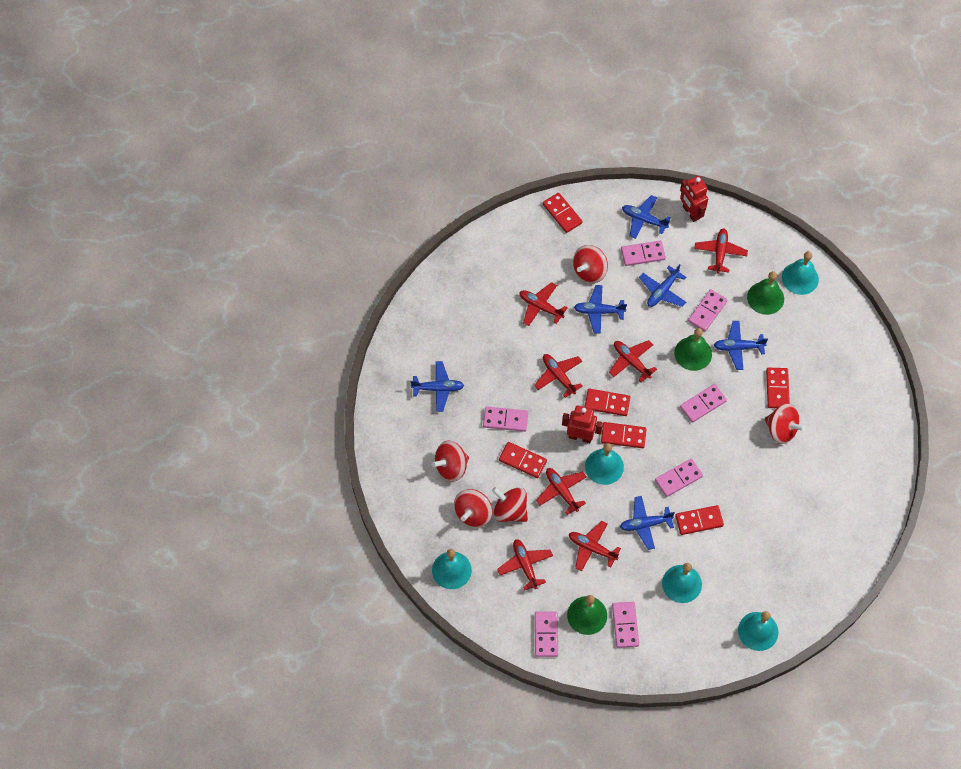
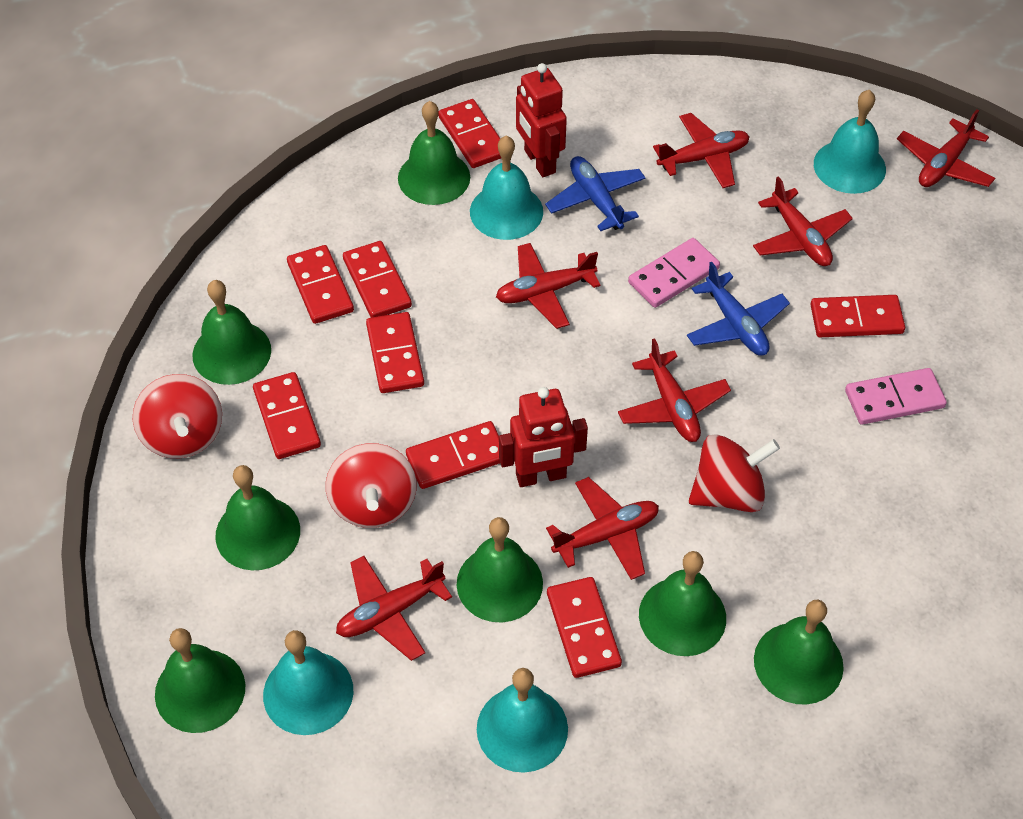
blue plane: [410,361,464,412] [574,285,627,334] [620,496,675,550] [622,195,671,239] [639,264,686,307] [714,321,768,370] = 6 -> [545,156,646,231] [687,262,790,356] = 2
green bell: [567,595,607,635] [674,328,712,371] [747,271,784,315] = 3 -> [155,628,245,733] [193,280,271,385] [215,465,300,570] [398,101,470,205] [457,517,543,622] [639,551,726,656] [754,600,844,705] = 7
pink domino: [483,407,528,432] [535,611,558,657] [612,602,639,648] [621,241,666,266] [655,458,703,497] [680,384,727,423] [688,289,728,331] = 7 -> [628,238,720,308] [845,368,947,425] = 2
red domino: [499,442,547,478] [543,193,582,233] [585,389,630,416] [601,422,647,448] [675,505,724,535] [766,368,790,408] = 6 -> [253,372,321,459] [287,245,354,324] [343,241,412,318] [366,312,424,393] [406,421,500,489] [438,99,501,168] [547,577,622,678] [810,295,905,337] = 8
red spinning top: [432,441,469,482] [454,489,492,527] [492,487,528,522] [573,245,608,283] [765,404,805,444] = 5 -> [133,374,222,458] [326,443,417,528] [689,434,780,512] = 3
turquoise bell: [432,549,472,589] [585,443,624,485] [662,563,702,603] [738,611,779,651] [782,251,819,295] = 5 -> [263,630,353,735] [470,136,543,240] [477,668,568,773] [814,90,886,194] = 4

